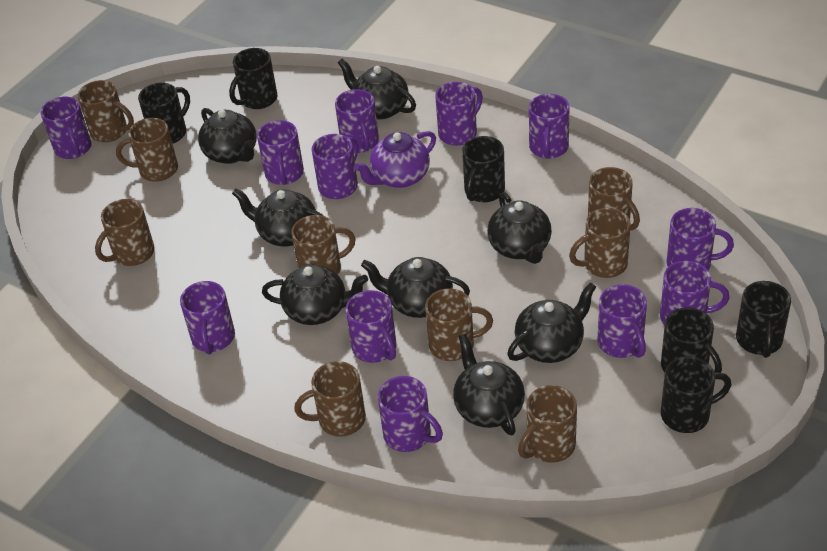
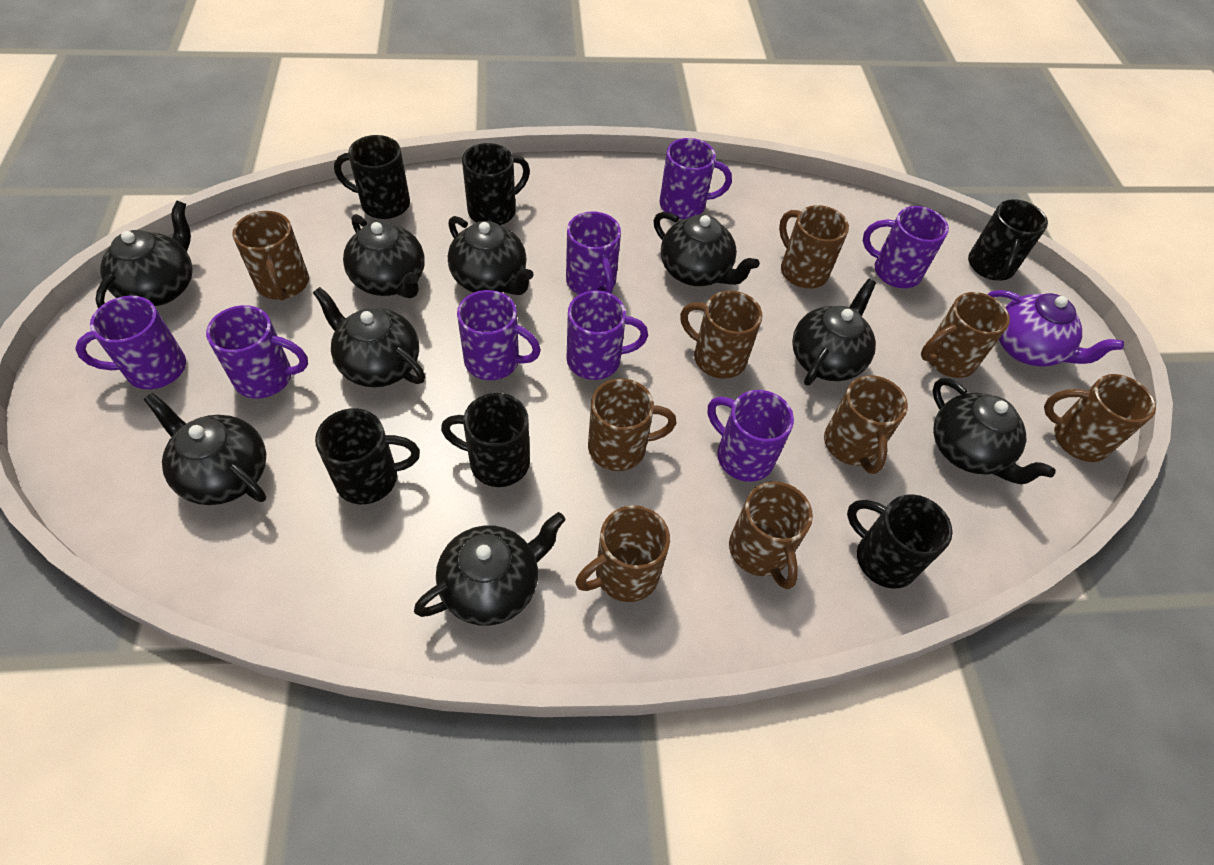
black teapot: [198,108,257,164] [232,188,324,247] [262,264,368,325] [338,59,416,119] [361,257,470,318] [453,333,525,435] [487,192,552,264] [507,282,596,363] = 8 -> [95,200,193,308] [143,393,266,505] [313,287,425,387] [343,214,425,298] [414,512,566,626] [448,216,534,295] [654,212,760,286] [792,279,876,386] [933,378,1056,484] = 9
purple mug: [41,97,92,159] [180,281,235,355] [257,120,304,185] [312,134,358,199] [335,89,379,153] [346,290,396,363] [378,376,443,452] [435,82,483,146] [529,94,570,159] [597,284,647,358] [660,260,730,325] [667,208,734,271] = 12 -> [75,296,186,389] [206,305,308,398] [457,290,541,380] [566,211,621,294] [566,291,648,380] [659,138,732,219] [708,390,794,482] [863,206,949,288] = 8

